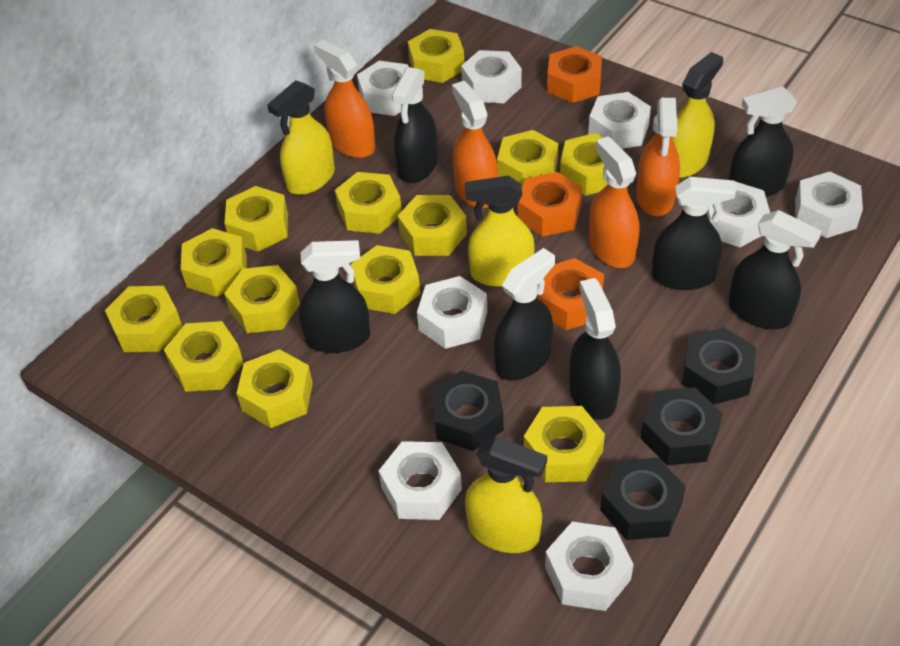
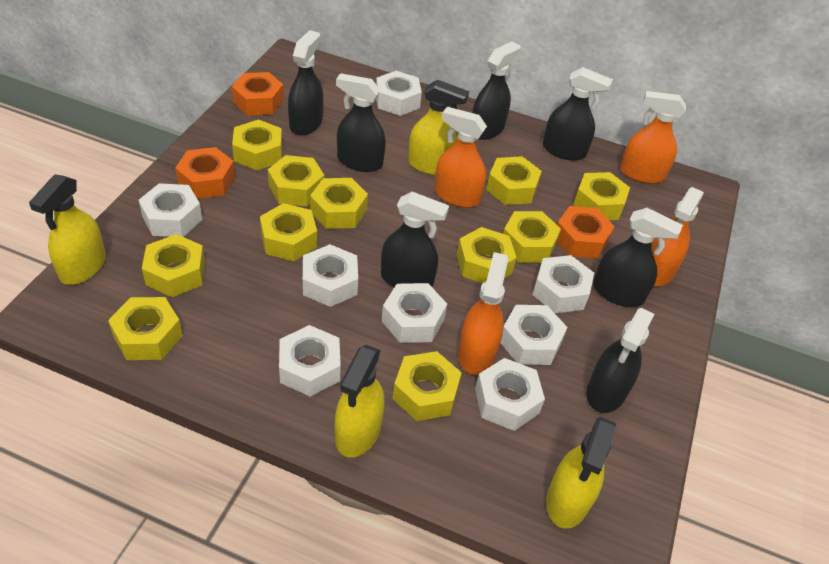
black nut: [431,370,504,451] [600,457,686,540] [640,387,723,465] [682,327,756,405] = 4 -> none = 0
yellow nut: [105,286,183,352] [164,321,243,392] [181,228,247,297] [224,186,288,252] [224,265,300,333] [236,349,313,428] [335,172,402,234] [351,245,420,314] [398,195,467,256] [408,29,464,83] [497,130,558,187] [524,406,605,482] [560,133,622,196] = 13 -> [108,297,183,360] [142,234,205,297] [232,119,282,170] [260,203,317,261] [268,155,324,206] [310,178,368,229] [393,351,462,421] [457,227,516,284] [486,156,542,205] [503,211,561,263] [573,172,630,220] = 11

